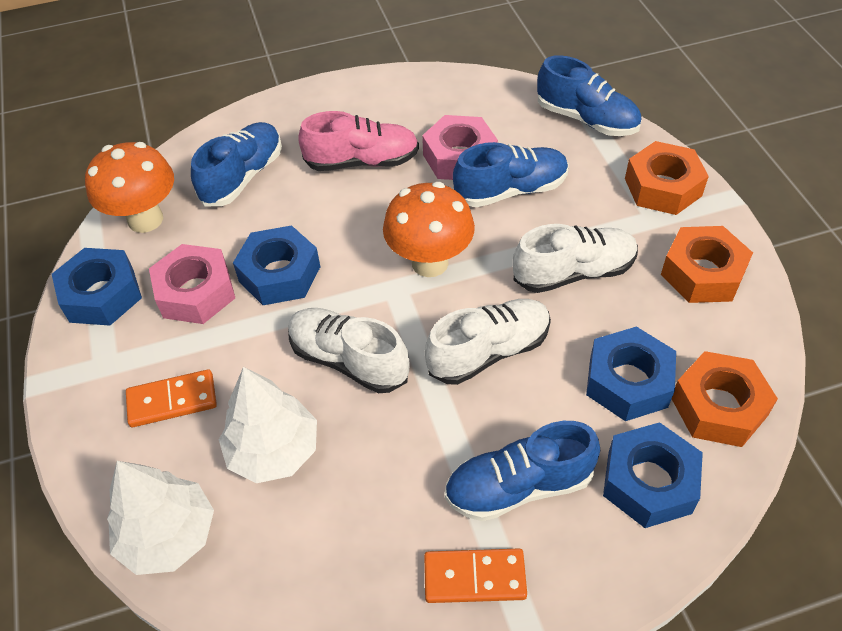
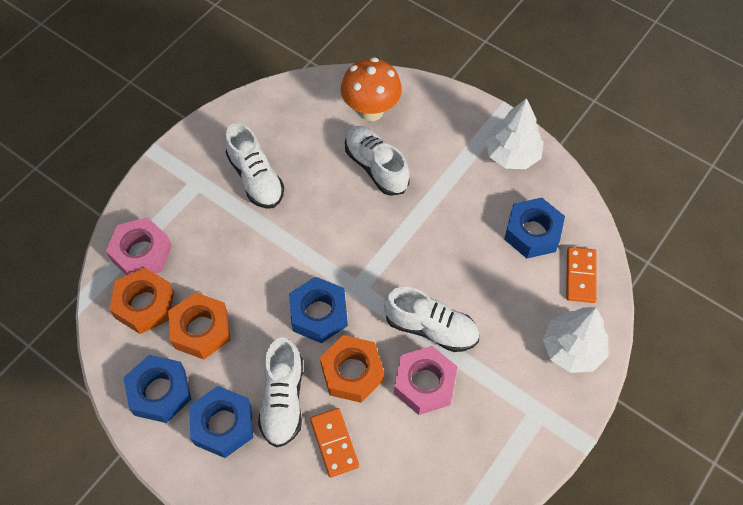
blue shoe: [191,122,282,206] [444,421,600,521] [453,142,568,207] [537,55,641,136] = 4 -> none = 0
orange mushroom: [85,142,174,233] [383,182,475,277] = 2 -> [341,57,402,121] = 1
pink shoe: [298,111,419,171] = 1 -> none = 0
white shoe: [288,308,410,393] [425,299,551,385] [513,224,638,293] = 3 -> [225,123,284,209] [258,337,303,448] [345,126,409,196] [384,287,479,352] = 4

